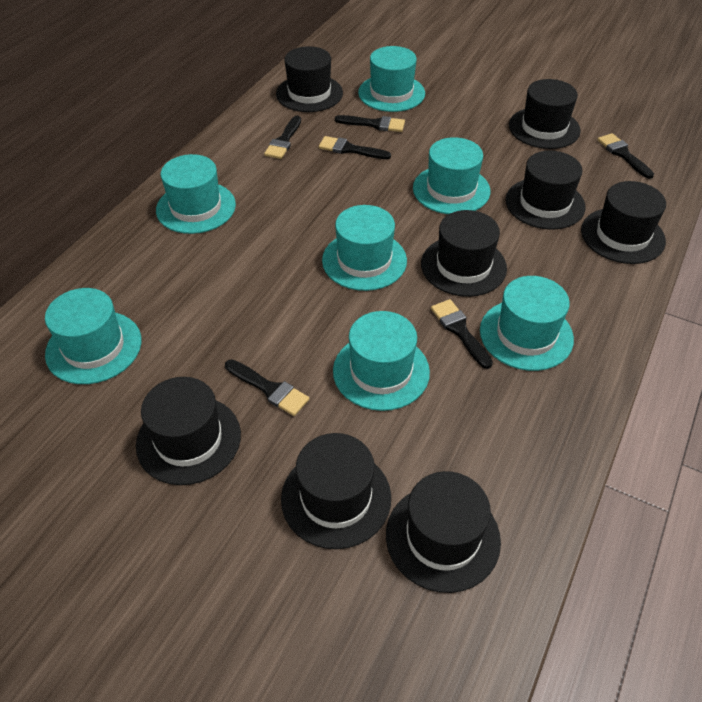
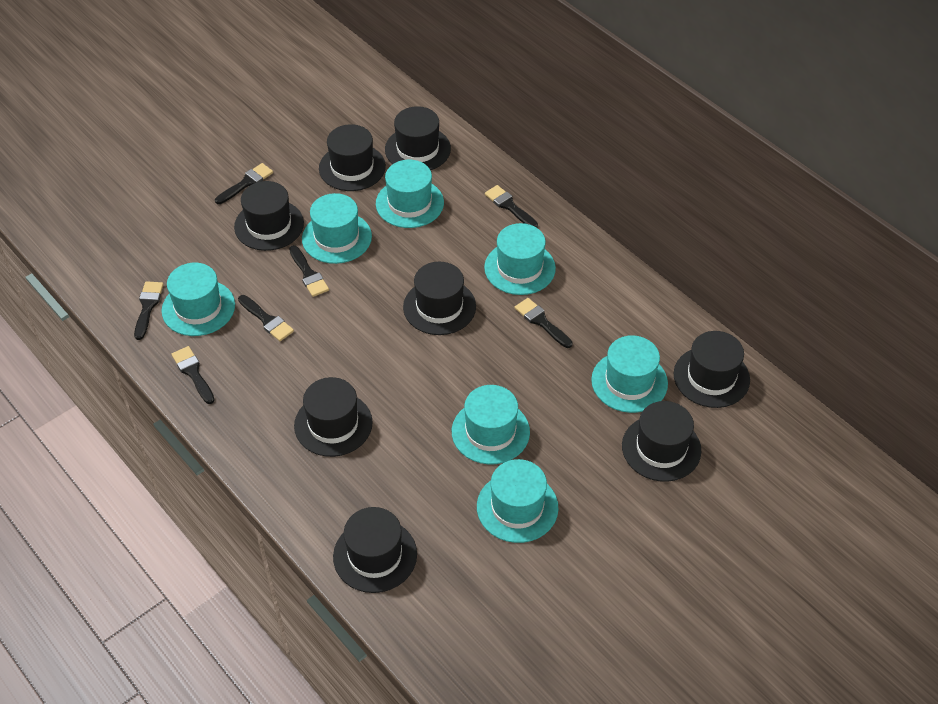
black brush: [225,359,309,416] [264,116,301,159] [319,136,391,159] [335,115,405,132] [431,299,493,369] [597,133,654,179] = 6 -> [134,281,164,340] [171,346,215,404] [215,163,273,204] [238,295,294,341] [289,245,329,297] [485,185,538,228] [515,298,573,348] = 7

